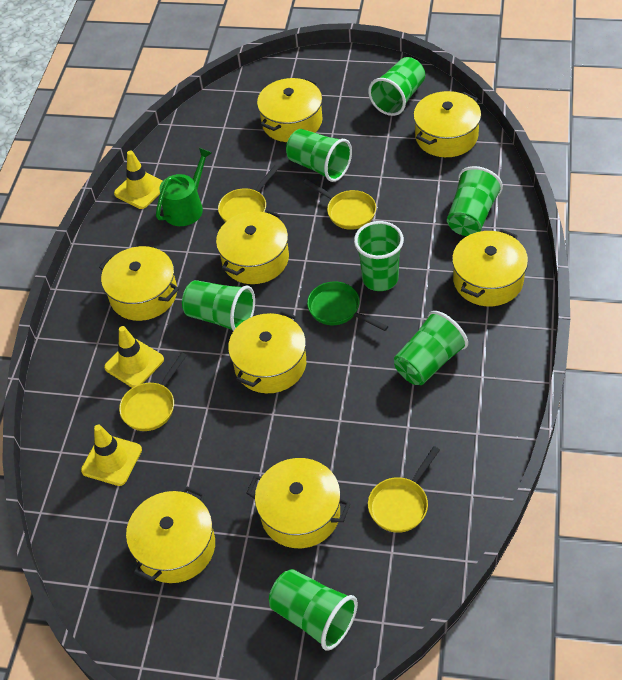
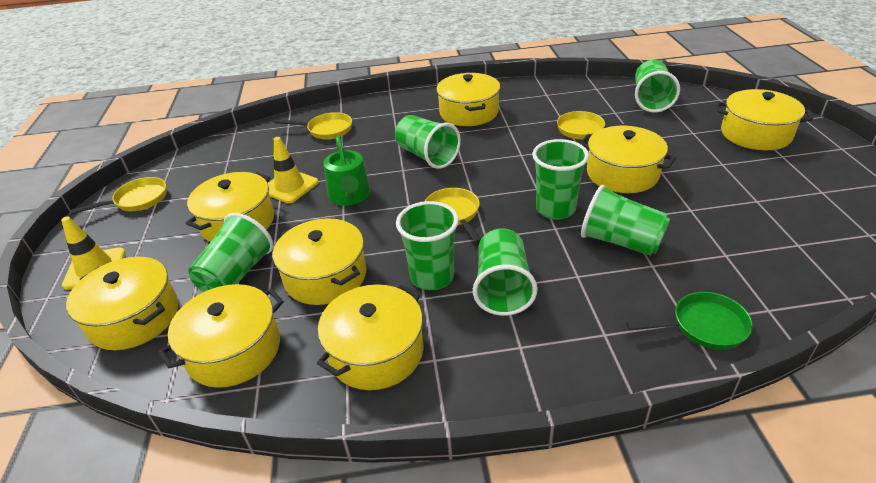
yellow traffic cone: [81,425,142,486] [104,326,164,388] [114,150,163,209] = 3 -> [61,216,125,290] [268,137,318,203] = 2

